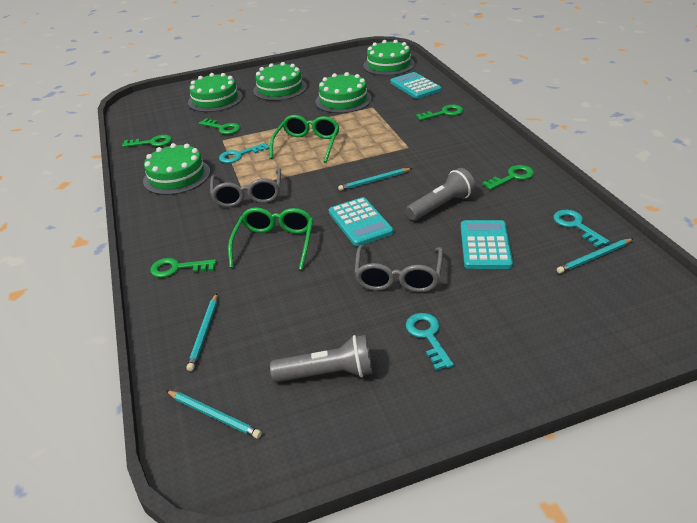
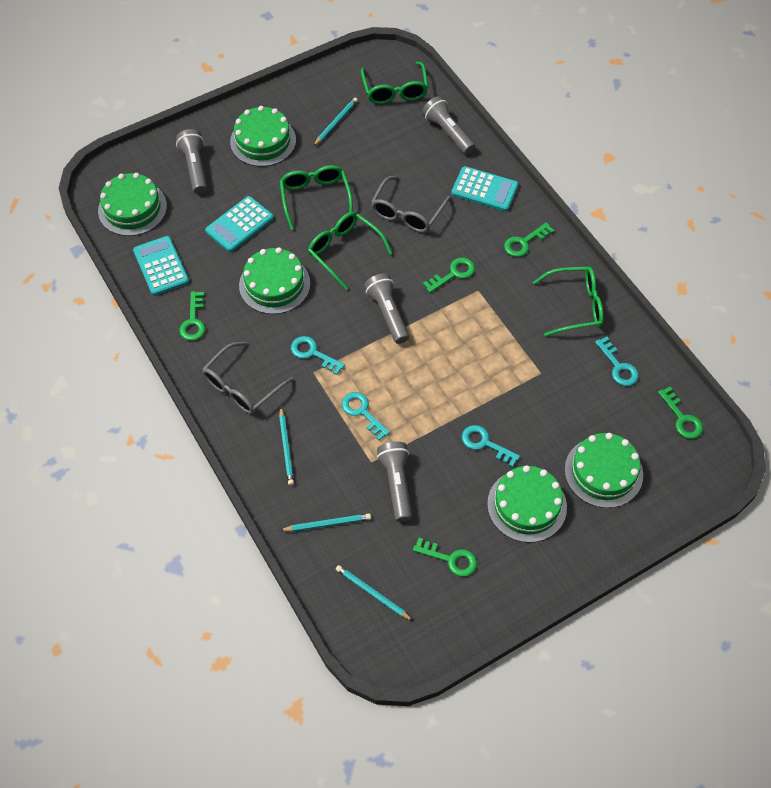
green glasses: [228,207,313,270] [270,115,339,163] = 2 -> [280,165,353,230] [308,212,393,290] [361,62,428,104] [533,267,604,336] = 4
grey flashlight: [270,335,373,382] [406,168,476,221] = 2 -> [176,129,207,194] [364,273,409,344] [377,442,412,522] [422,96,475,155] = 4
turquoise key: [219,143,269,163] [406,313,454,371] [553,210,609,247] = 3 -> [291,336,345,375] [342,392,390,440] [462,425,520,467] [595,337,639,386] = 4

